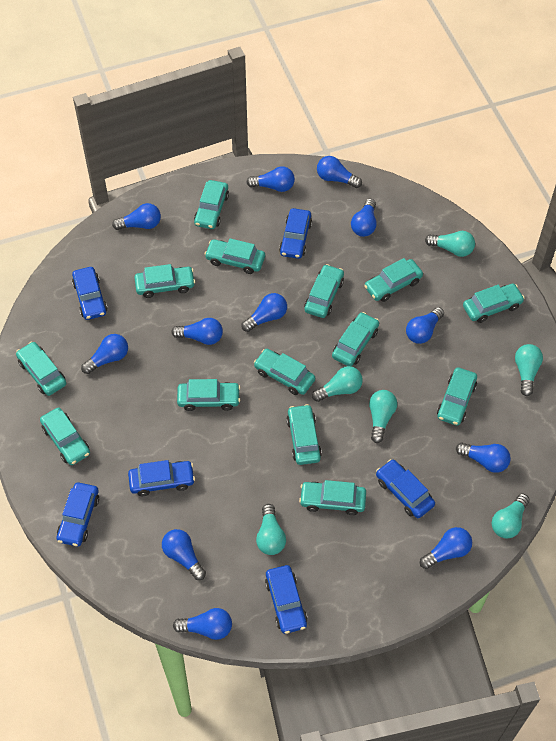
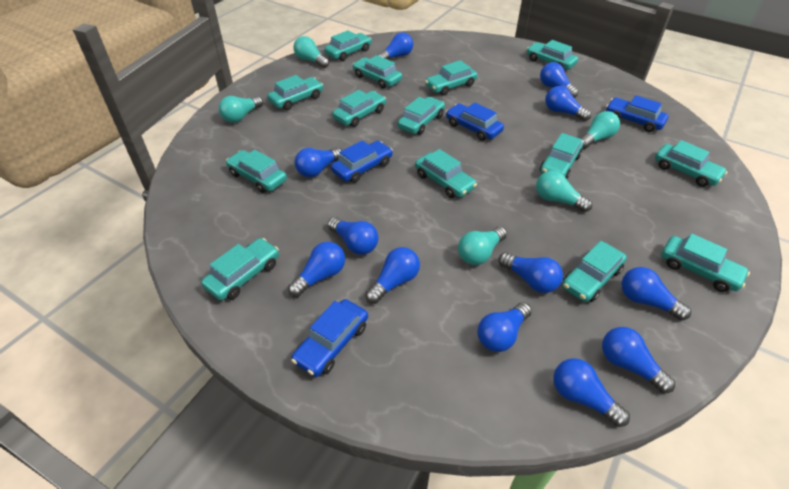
blue car: [57,482,99,546] [72,267,107,320] [128,460,195,496] [265,565,307,634] [279,208,312,259] [376,459,435,518] = 6 -> [291,299,368,377] [331,140,393,183] [446,103,504,141] [606,95,669,132] = 4
turquoise light bulb: [256,504,286,555] [312,366,363,402] [369,390,397,443] [425,231,475,257] [492,493,530,539] [515,344,543,396] = 6 -> [219,96,263,123] [293,36,329,68] [458,227,507,265] [536,170,592,212] [580,111,620,149] = 5

